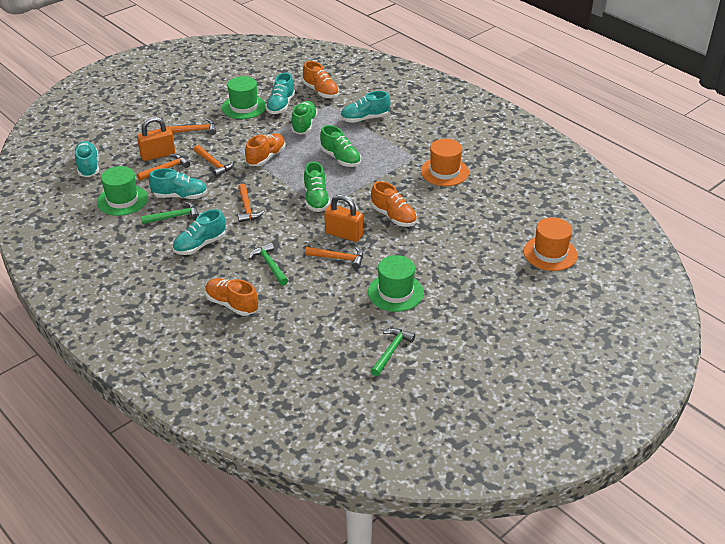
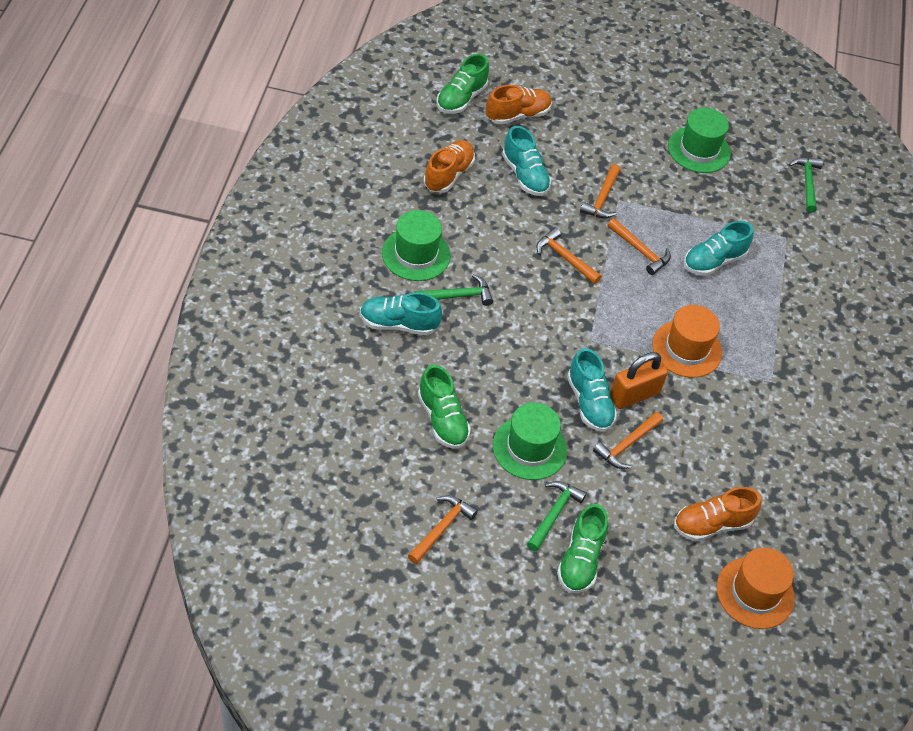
orange padlock: [137,117,175,161] [324,194,363,242] = 2 -> [610,352,668,409] = 1
orange shoe: [205,278,258,316] [245,133,286,166] [303,61,339,98] [371,181,417,227] = 4 -> [423,140,475,193] [486,85,552,125] [674,487,762,541] = 3
turquoise shoe: [74,141,99,177] [149,168,208,199] [172,209,226,255] [265,73,295,114] [341,91,390,123] = 5 -> [360,292,442,335] [502,126,552,196] [567,348,617,432] [684,221,753,276] = 4

